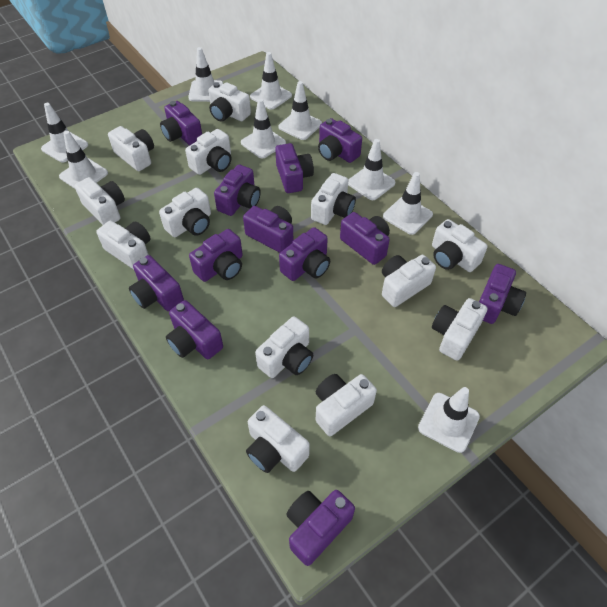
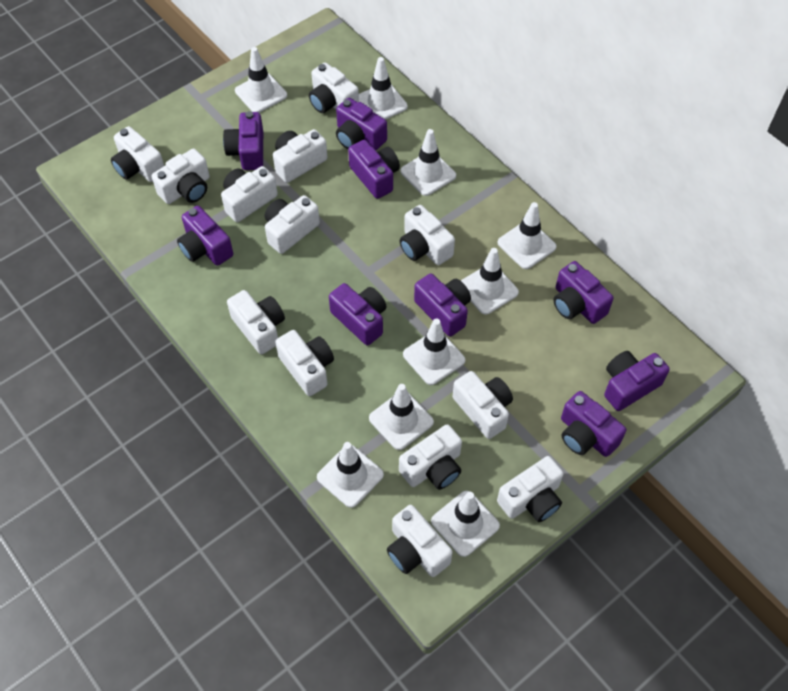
purple camera: [129,255,184,311] [160,101,202,145] [166,300,223,359] [189,229,243,282] [214,165,261,216] [243,206,293,253] [275,143,314,193] [279,227,330,281] [286,490,355,566] [318,118,362,163] [340,212,390,265] [479,264,526,324] = 12 -> [177,206,233,266] [223,111,263,170] [329,283,387,345] [336,98,387,150] [348,140,400,199] [414,273,471,337] [553,261,613,324] [561,391,626,457] [604,351,670,411] = 9

